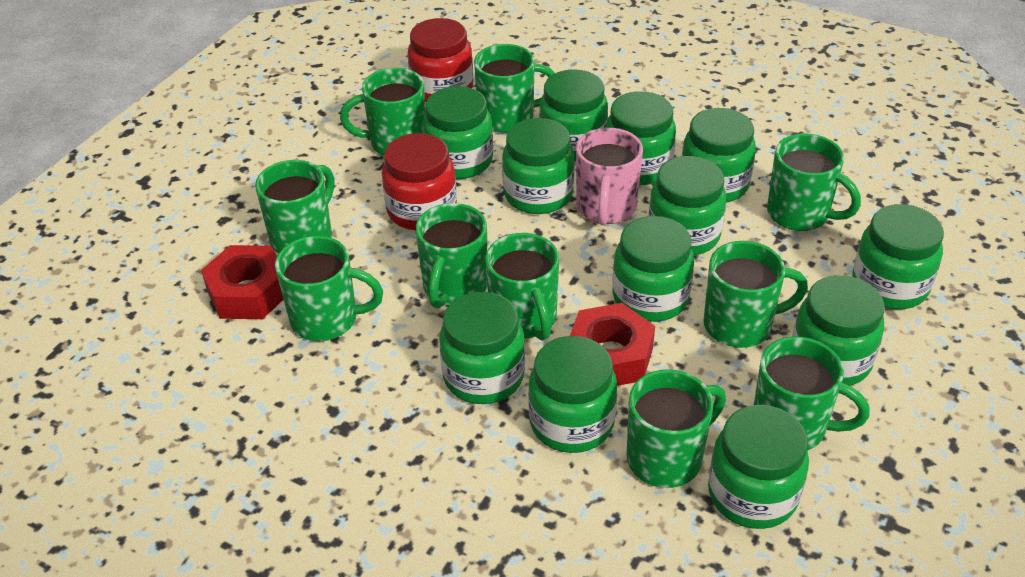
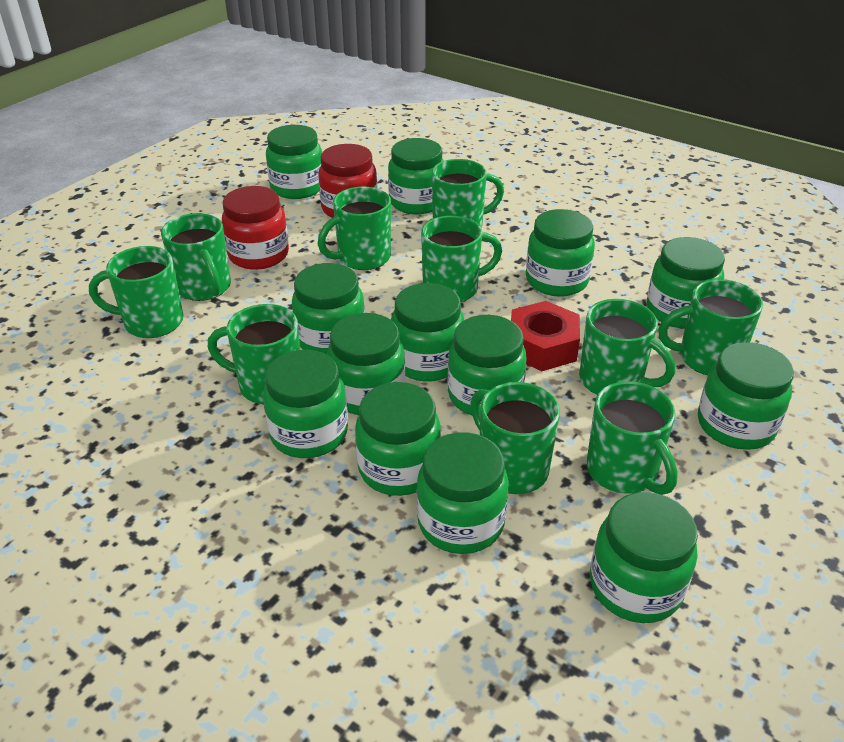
green jar: [423,86,493,179] [439,292,525,404] [502,118,574,214] [528,336,617,453] [539,69,608,161] [606,91,676,185] [612,216,694,322] [649,156,726,256] [682,108,756,203] [708,405,809,529] [792,275,885,386] [852,204,944,309] = 12 -> [263,350,348,458] [266,125,322,199] [292,263,365,355] [327,313,405,415] [355,382,441,496] [388,138,444,215] [391,283,464,381] [417,432,509,554] [448,315,527,415] [526,209,595,297] [590,492,698,623] [647,237,725,329] [698,342,794,450] = 13
pink mug: [576,128,643,225] = 1 -> none = 0
red nut: [201,245,284,319] [570,303,655,386] = 2 -> [511,301,580,371] = 1

